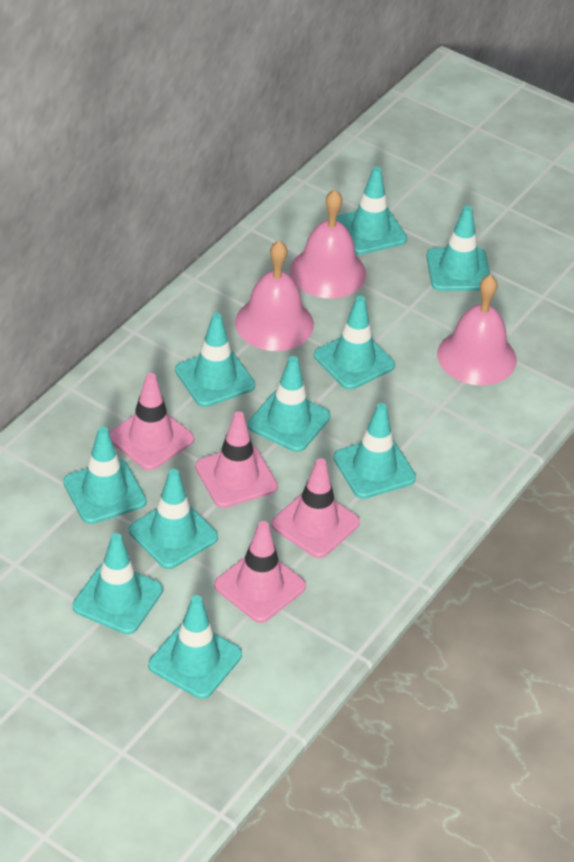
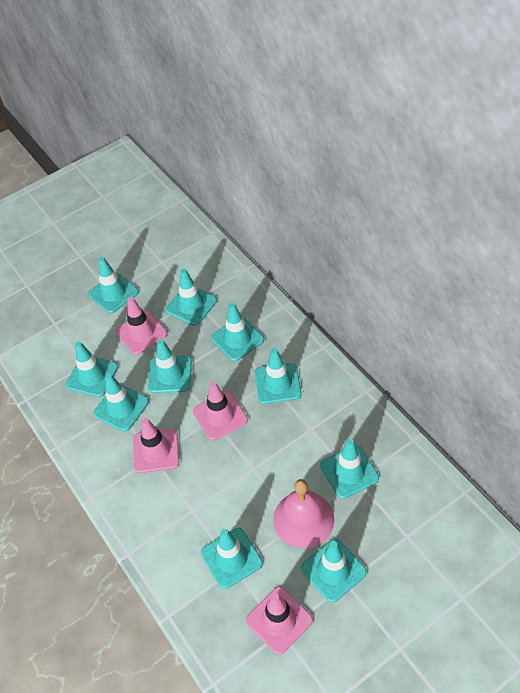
pink bell: [235,240,314,351] [290,190,366,298] [437,274,517,385] = 3 -> [273,479,334,549] = 1

